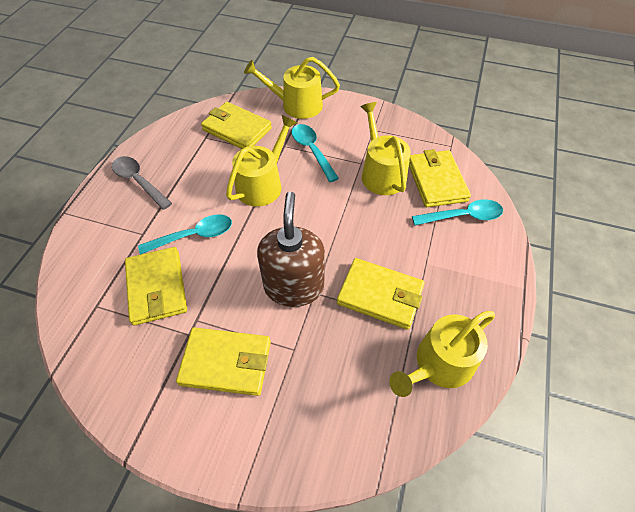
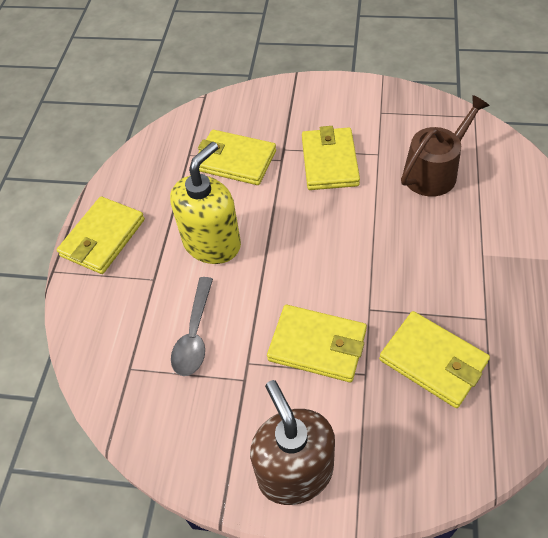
brown watering can: none = 0 -> [401,95,490,197] = 1
turquoise spoon: [138,215,232,255] [292,124,339,182] [412,199,503,225] = 3 -> none = 0
yellow soap dispenser: none = 0 -> [170,142,241,264] = 1
yellow watering can: [226,115,297,207] [244,57,340,119] [360,102,411,195] [389,311,495,397] = 4 -> none = 0

